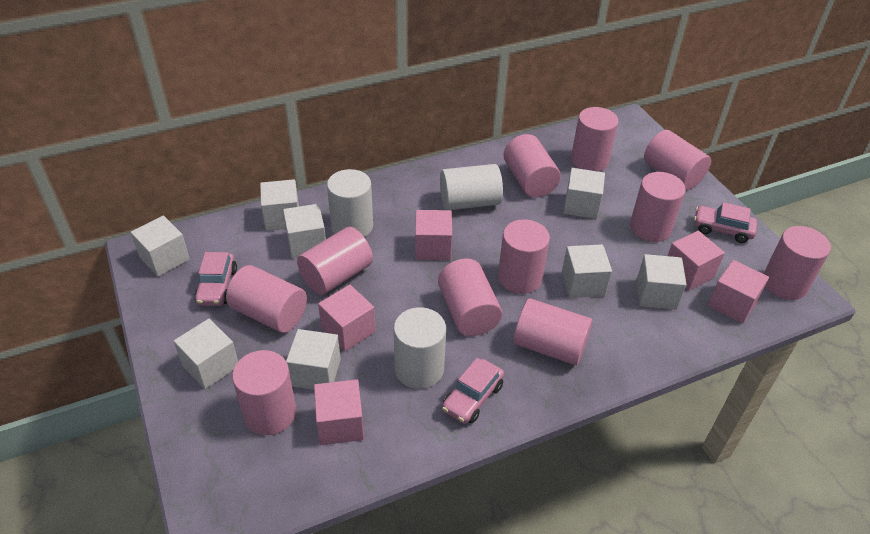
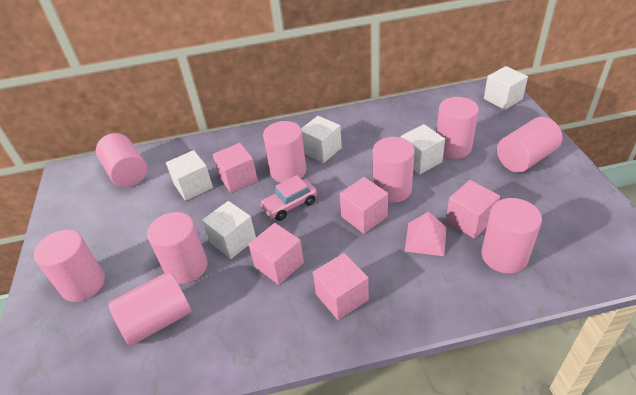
pink car: [194,252,237,306] [442,358,504,424] [694,202,757,243] = 3 -> [259,175,317,221] = 1
pink cylinder: [226,265,307,333] [232,350,296,435] [297,227,373,295] [438,258,502,336] [498,219,550,294] [504,134,561,198] [514,298,592,365] [571,107,619,171] [630,172,686,242] [644,130,711,190] [763,226,831,300] = 11 -> [34,230,105,302] [96,133,147,187] [108,271,192,346] [147,212,208,284] [263,121,306,183] [373,137,415,203] [436,97,479,159] [481,198,542,274] [497,117,563,173] = 9
pink pyramid: none = 0 -> [405,212,446,256] = 1
white cube: [131,216,190,277] [174,319,238,389] [260,179,299,231] [283,204,326,258] [286,329,341,390] [562,244,612,298] [564,168,605,219] [637,254,687,310] = 8 -> [166,150,213,201] [202,201,256,259] [301,116,342,163] [401,124,445,174] [484,66,528,110] = 5
white cylinder: [327,169,373,237] [394,307,446,389] [440,164,503,210] = 3 -> none = 0

